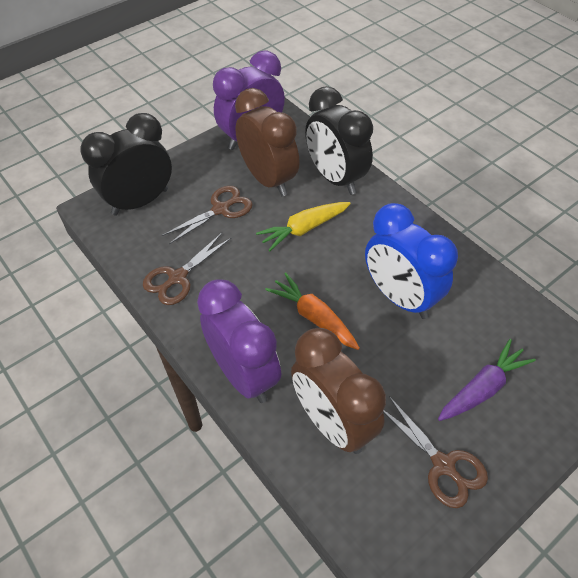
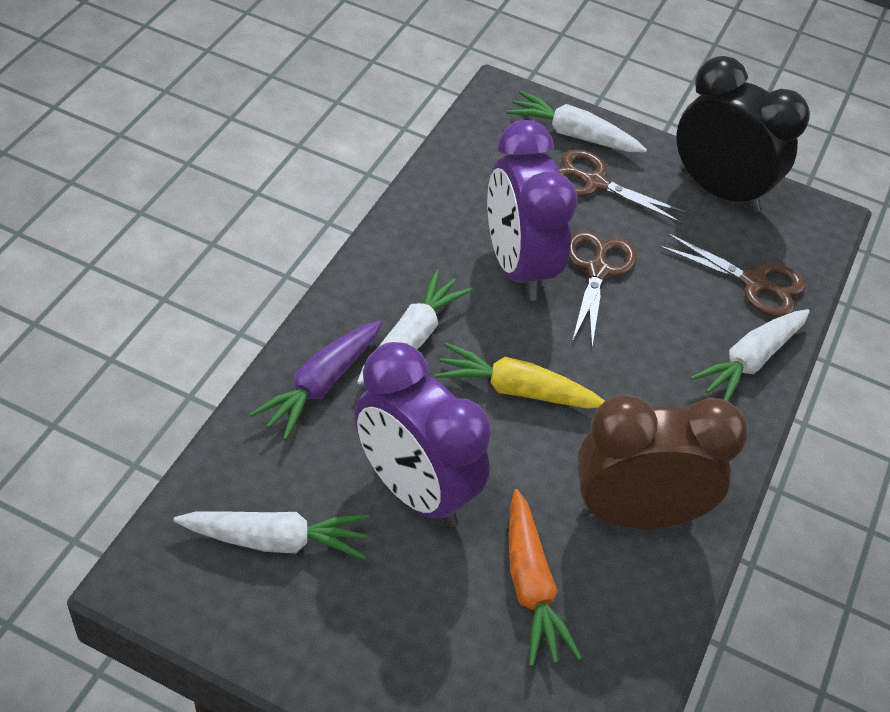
black clock: [80,113,172,216] [305,86,373,195] = 2 -> [677,56,810,213] = 1
blue clock: [365,203,458,319] = 1 -> none = 0
brown clock: [235,88,300,196] [291,328,386,454] = 2 -> [577,395,748,529] = 1
white carrot: none = 0 -> [174,511,370,560] [357,270,473,384] [507,91,647,152] [690,309,810,401] = 4

